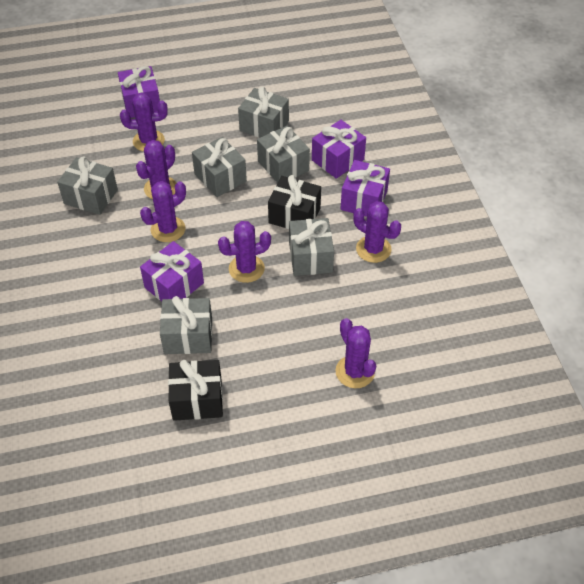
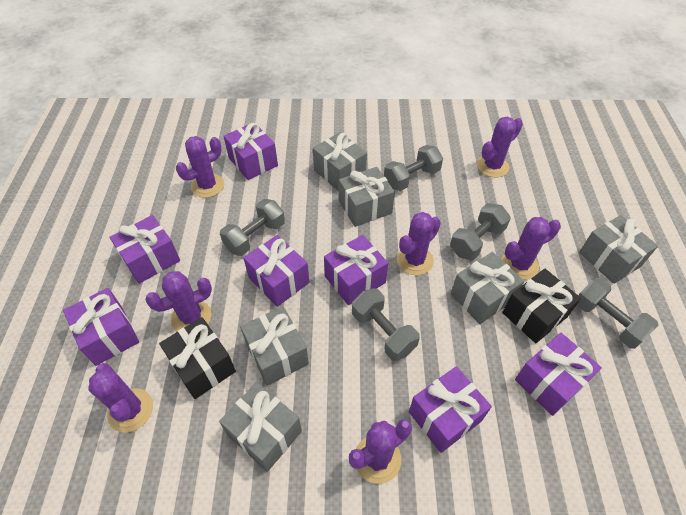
grey dumbbell: none = 0 -> [220,199,285,256] [352,288,420,361] [384,145,443,191] [450,203,511,260] [577,278,659,349] = 5
purple cactus: [120,92,168,152] [136,140,177,199] [140,181,186,242] [218,221,271,283] [335,318,376,388] [353,201,401,263] = 6 -> [88,363,153,433] [145,271,212,332] [176,136,224,198] [349,419,412,484] [397,212,441,275] [477,117,523,177] [501,217,561,280] = 7
purple gift: [118,66,160,118] [140,241,204,301] [312,120,366,179] [340,160,390,217] = 4 -> [63,288,139,366] [110,215,180,284] [224,122,278,180] [243,235,309,307] [324,235,388,305] [409,366,492,453] [515,333,602,416] = 7

